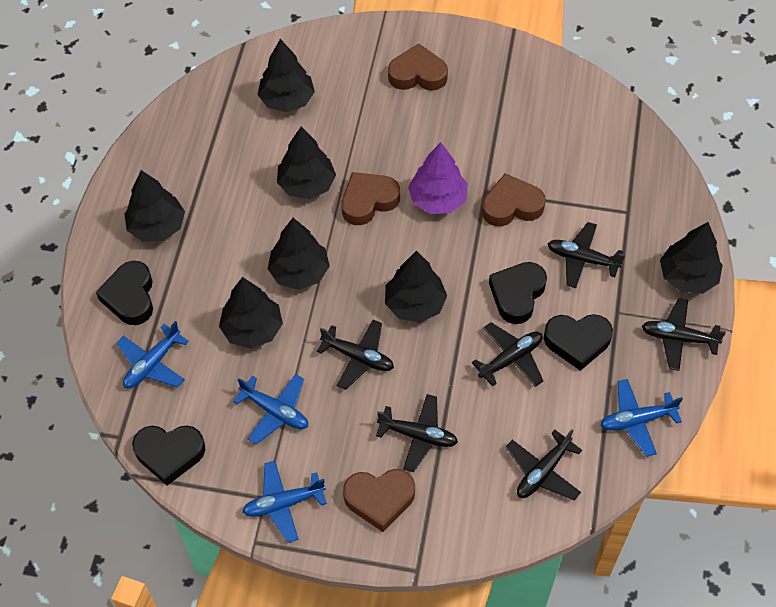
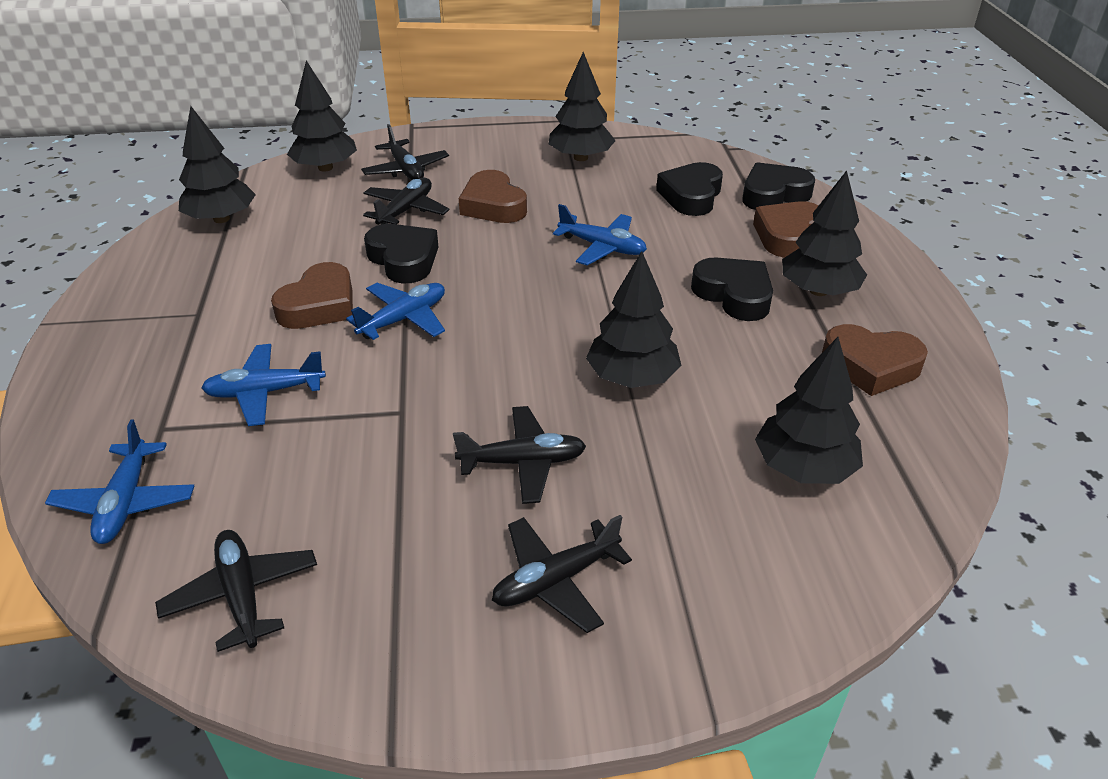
black plane: [317,320,394,390] [376,394,458,472] [472,322,543,387] [506,429,582,501] [548,222,625,288] [642,298,726,371] = 6 -> [155,530,317,652] [361,124,449,180] [363,178,450,225] [453,406,586,504] [492,515,632,633] = 5
black tree: [124,170,185,242] [219,277,283,349] [258,39,315,112] [268,218,330,290] [277,127,336,199] [385,251,447,323] [660,222,723,294] = 7 -> [179,106,256,223] [287,61,357,172] [548,52,616,161] [586,251,682,388] [755,337,863,484] [782,171,867,296] = 6
purple tree: [408,142,468,214] = 1 -> none = 0

